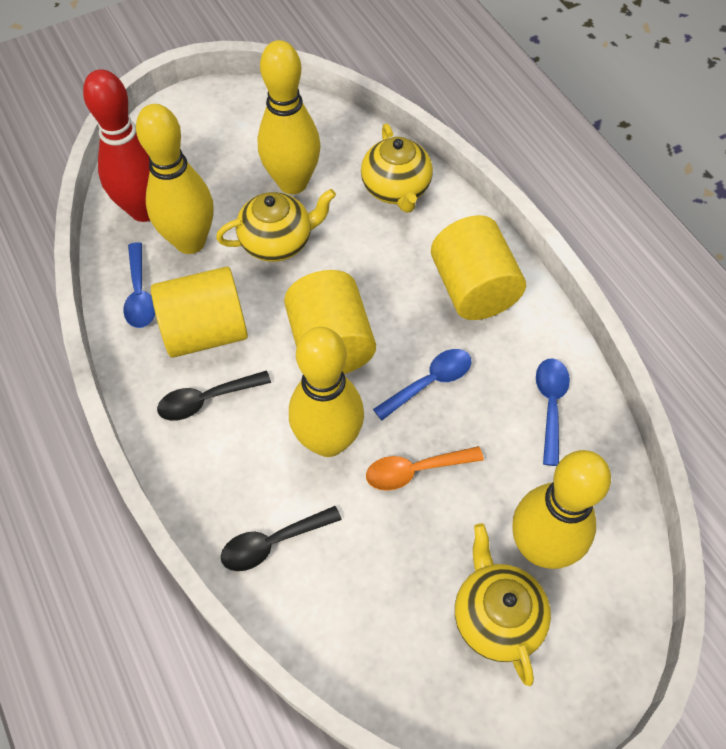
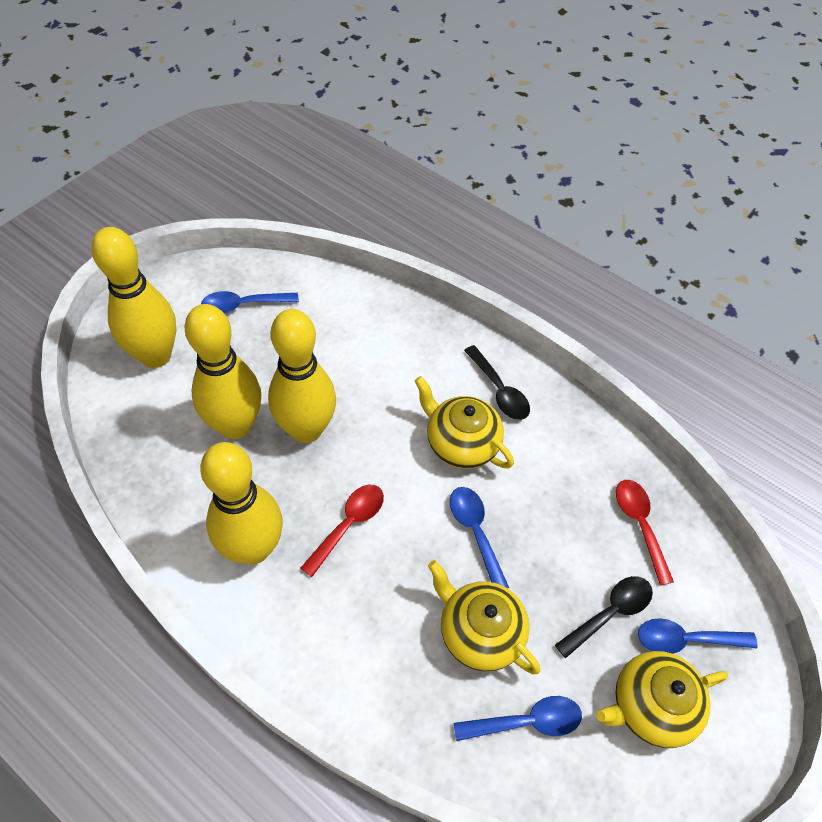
blue spoon: [123,242,155,328] [373,349,472,420] [536,358,570,466] = 3 -> [201,291,299,313] [450,487,509,588] [453,696,582,741] [638,618,758,654] = 4
orange spoon: [366,446,484,491] = 1 -> none = 0
red bowling pin: [83,69,150,222] = 1 -> none = 0
red spoon: none = 0 -> [300,485,384,577] [616,480,674,585] = 2
yellow cylinder: [151,267,248,358] [284,270,376,374] [431,215,526,320] = 3 -> none = 0

